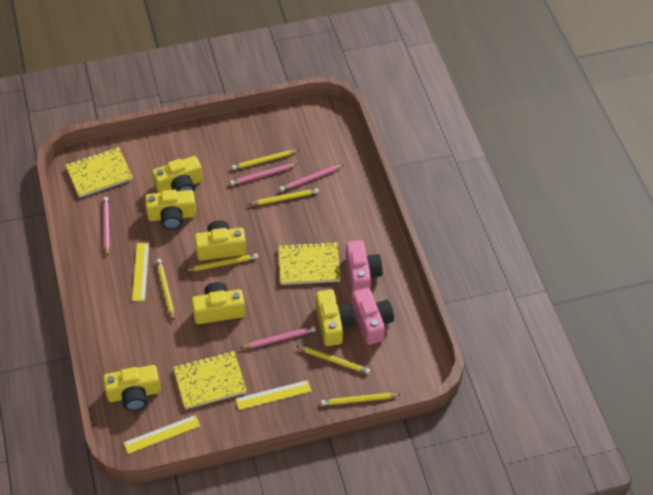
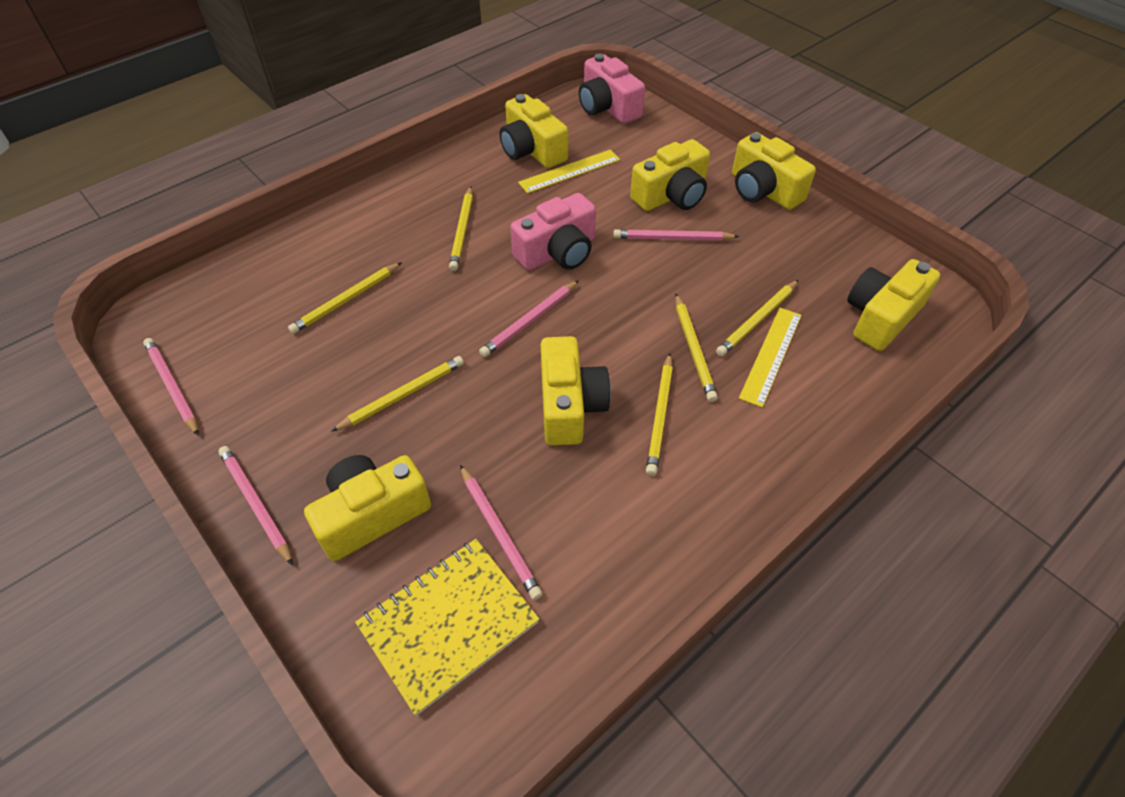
pink pencil: [103,197,110,256] [230,164,297,185] [241,326,316,349] [280,165,344,192] = 4 -> [143,338,199,436] [218,446,293,566] [460,465,543,600] [479,280,579,357] [613,229,739,241] = 5
yellow notebook: [66,147,133,198] [173,351,247,409] [278,241,341,285] = 3 -> [355,539,539,716] = 1
yellow ruler: [124,415,200,454] [132,243,149,301] [236,380,311,410] = 3 -> [518,149,620,193] [739,308,802,407] = 2

